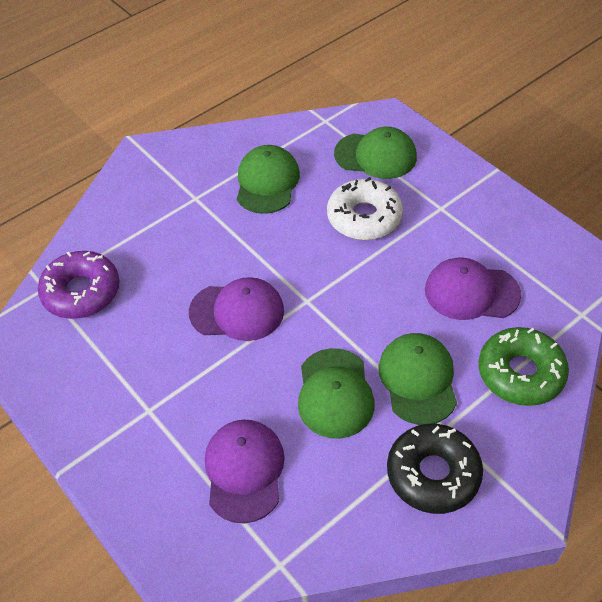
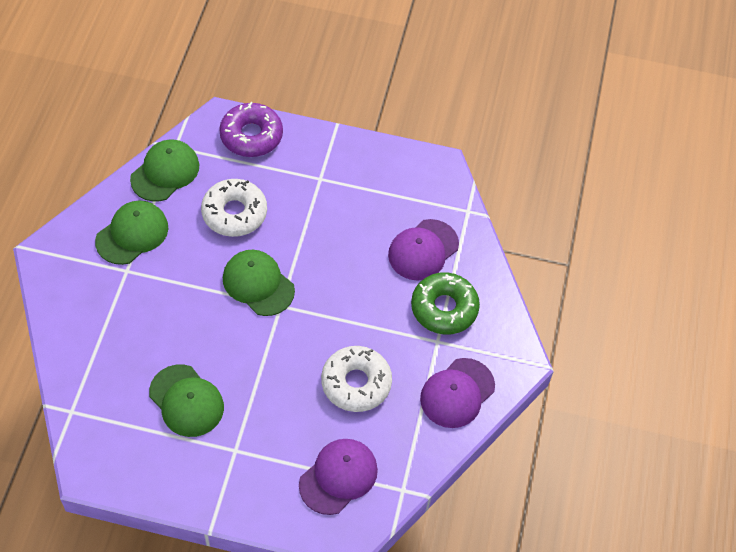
black donut: [387,424,483,514] = 1 -> none = 0
white donut: [327,177,403,240] = 1 -> [201,179,267,237] [321,346,392,412] = 2

